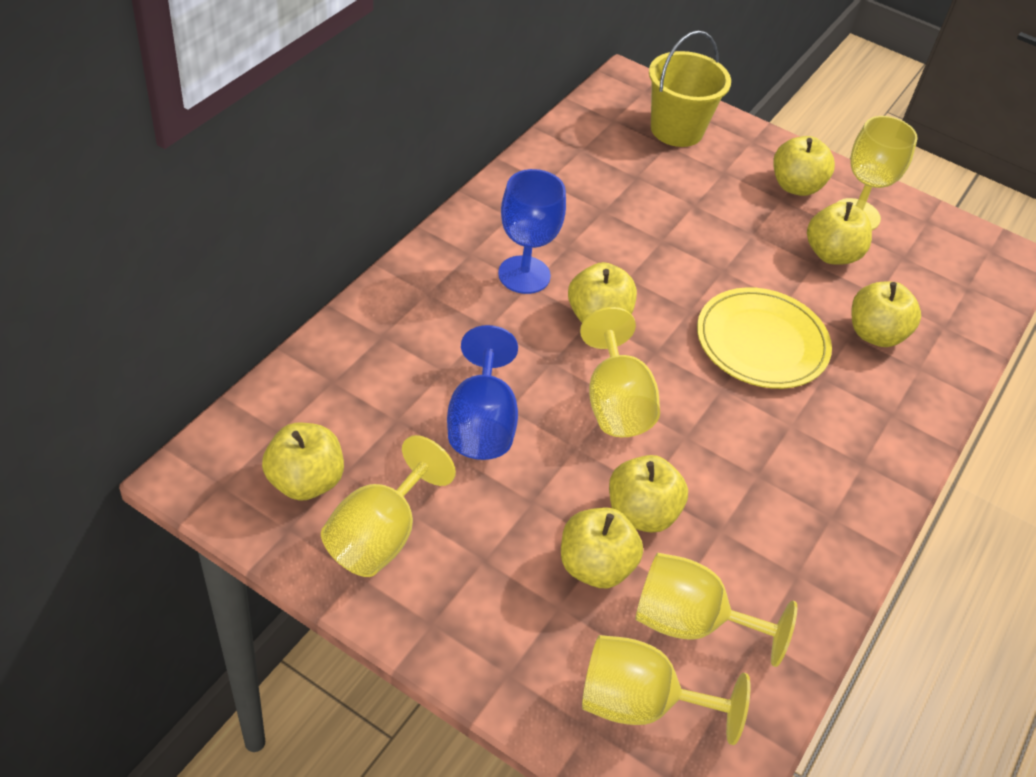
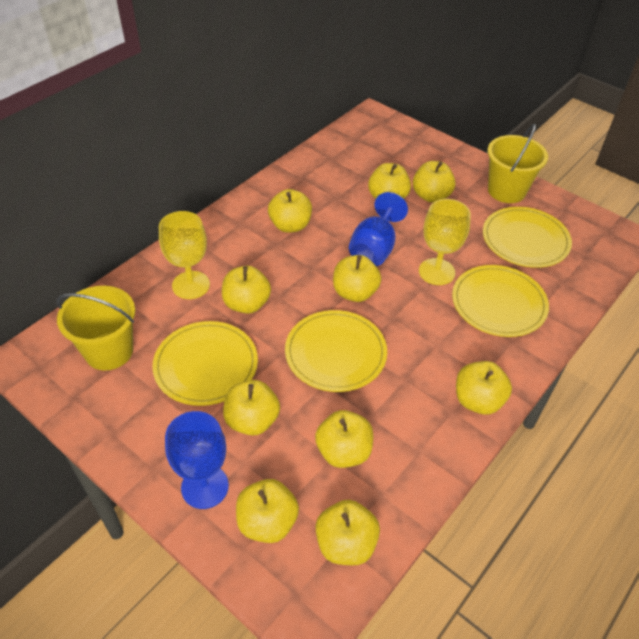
yellow apple: [262,423,344,501] [561,508,643,589] [568,262,637,322] [609,455,688,533] [773,136,835,196] [807,202,872,264] [851,281,921,347] = 7 -> [222,266,271,314] [223,380,280,436] [236,479,299,543] [268,189,312,233] [315,410,373,468] [315,500,380,565] [333,255,381,302] [368,163,411,199] [413,161,456,203] [456,361,512,415] = 10
yellow bucket: [649,30,731,147] = 1 -> [57,286,135,370] [487,123,548,203] = 2
yellow goblet: [321,435,456,577] [580,307,660,437] [582,635,750,745] [635,553,797,667] [836,116,918,230] = 5 -> [159,211,210,299] [419,199,471,285] = 2
yellow plate: [697,287,832,389] = 1 -> [152,321,258,406] [285,310,387,392] [452,265,549,337] [483,207,572,268] = 4

